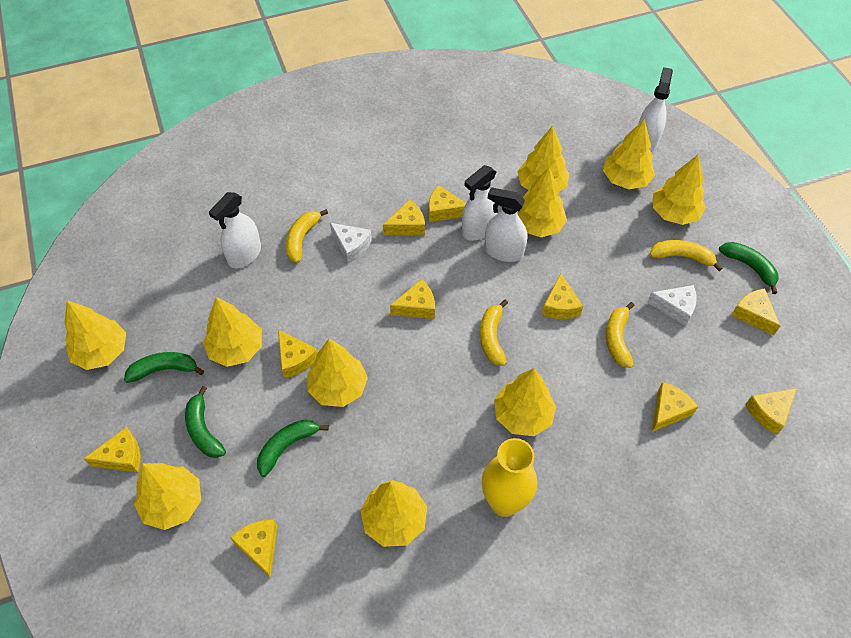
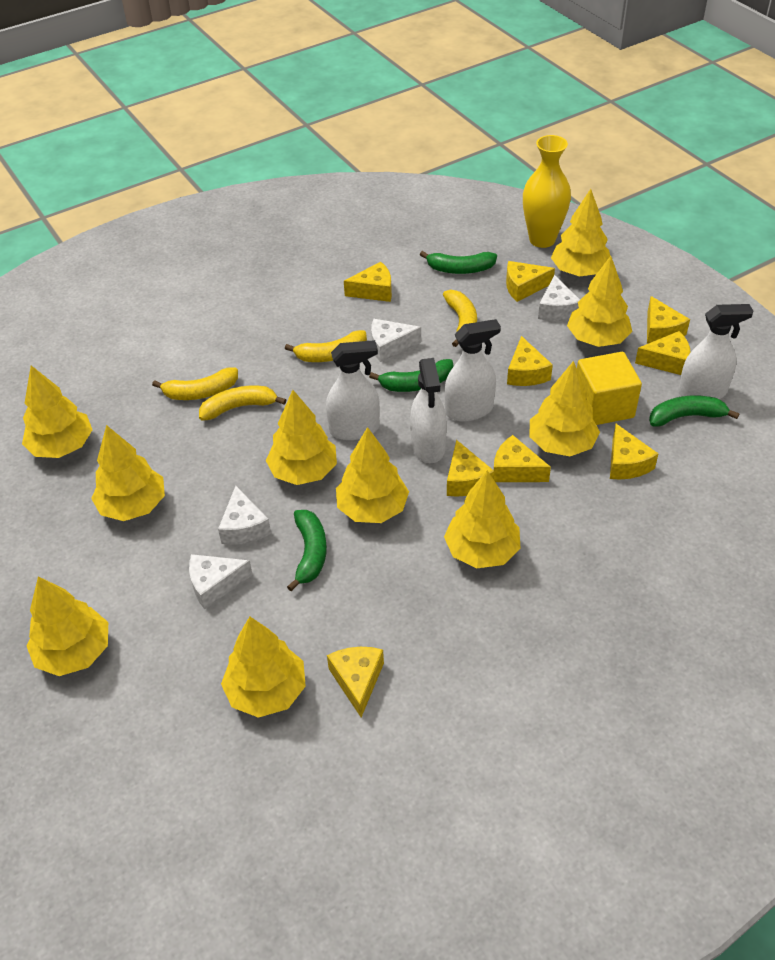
white cheese: [330,223,372,263] [647,285,697,326] = 2 -> [189,554,253,609] [218,486,271,545] [371,319,421,362] [538,275,580,321] = 4
yellow cheese: [84,427,141,473] [230,519,277,578] [278,330,318,378] [383,199,425,236] [390,279,435,319] [429,185,466,222] [542,273,583,319] [652,382,698,432] [731,289,780,336] [745,388,797,435] = 10 -> [327,647,384,717] [344,262,392,302] [447,440,494,497] [494,435,551,482] [506,261,555,302] [507,336,553,386] [610,424,659,479] [635,331,691,375] [647,296,690,344] = 9
yellow cube: none = 0 -> [577,352,642,425] = 1

